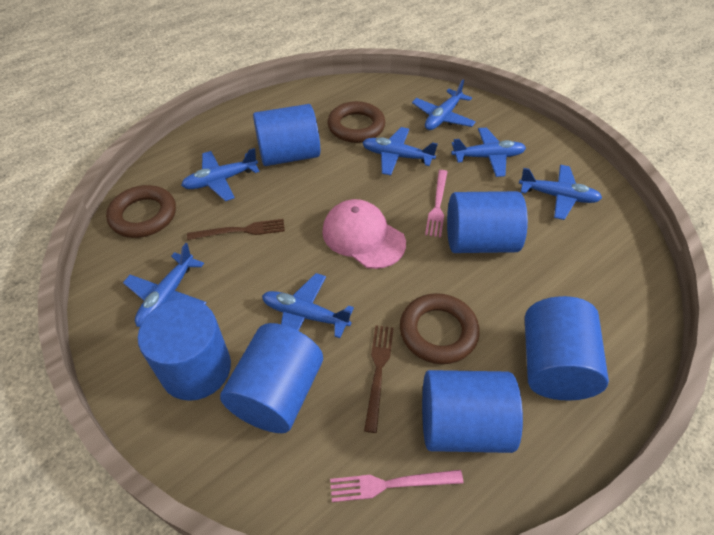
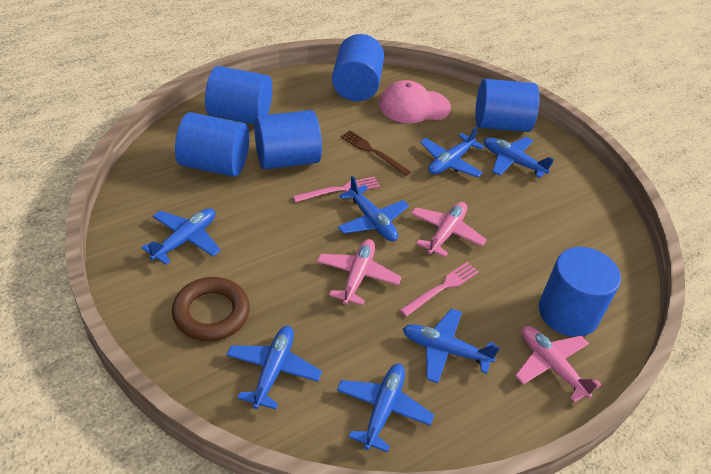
brown fork: [187,219,285,240] [364,325,394,433] = 2 -> [341,131,411,176] = 1
brown ring: [106,185,176,238] [327,101,385,143] [400,293,480,364] = 3 -> [172,277,250,341] = 1
pink plane: none = 0 -> [317,239,402,305] [411,202,487,257] [515,326,601,403] = 3

